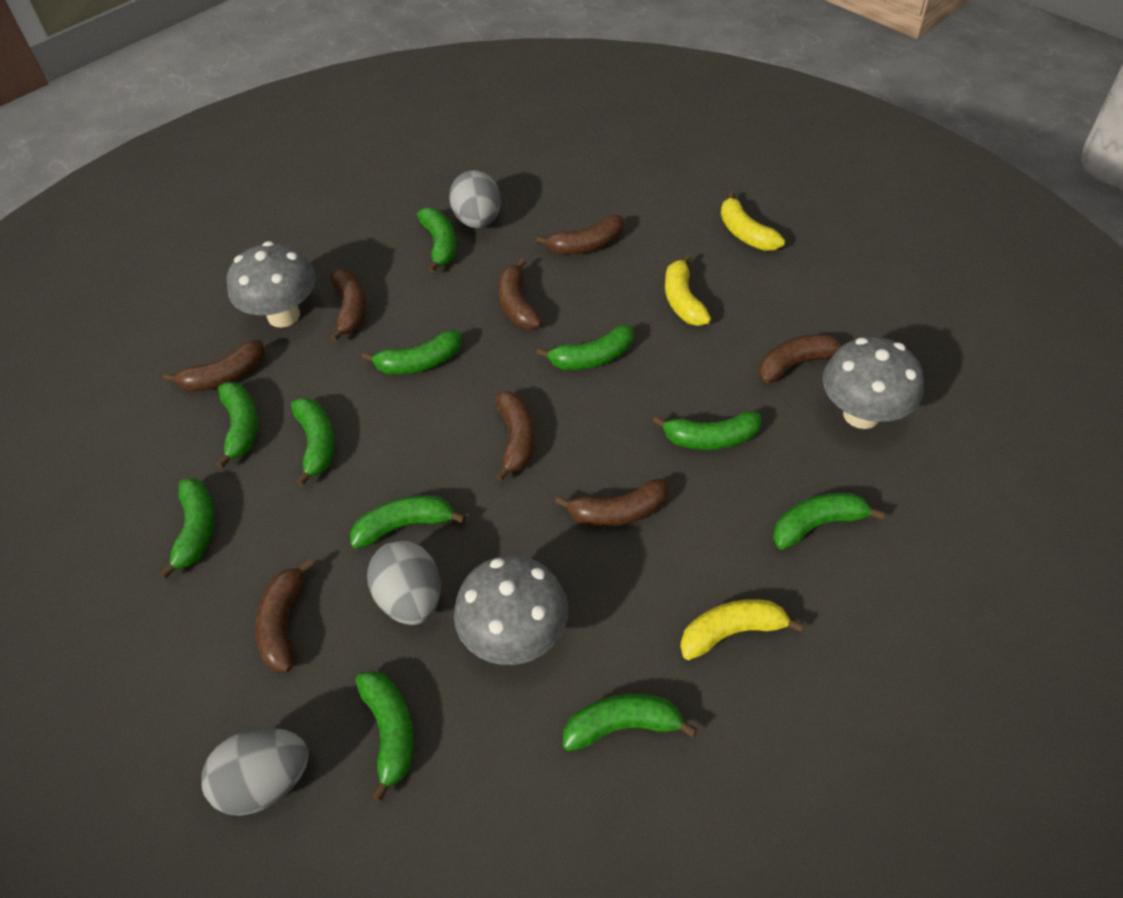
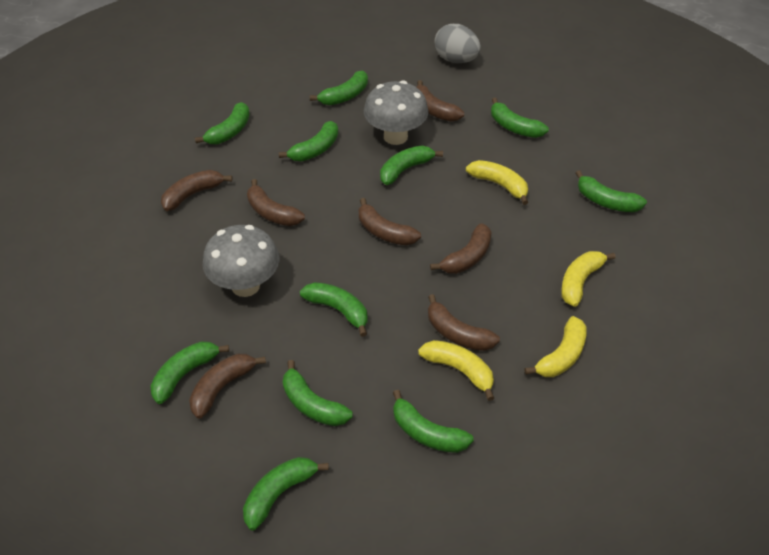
brown banana: [163,340,265,392] [255,559,314,672] [330,269,367,341] [495,392,535,481] [498,258,542,330] [536,215,624,255] [555,479,668,527] [759,334,843,383] = 8 -> [161,170,232,211] [189,354,266,419] [247,179,305,226] [359,198,421,245] [417,80,464,121] [428,294,500,351] [430,223,492,274] = 7
grey egg: [201,728,309,816] [367,541,441,625] [449,170,501,228] = 3 -> [434,24,481,63] = 1
grey mushroom: [227,241,316,328] [454,555,568,665] [823,337,924,429] = 3 -> [203,225,279,297] [364,80,429,145] = 2
yellow banana: [665,254,711,326] [680,599,803,660] [721,191,785,251] = 3 -> [418,340,494,401] [466,160,528,205] [524,316,587,377] [561,251,616,307] = 4

